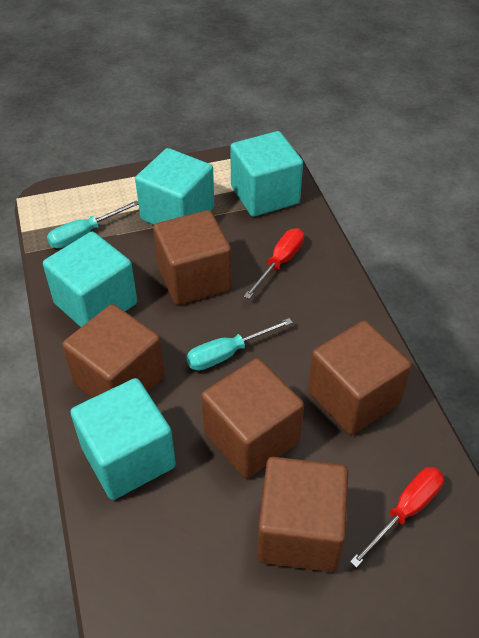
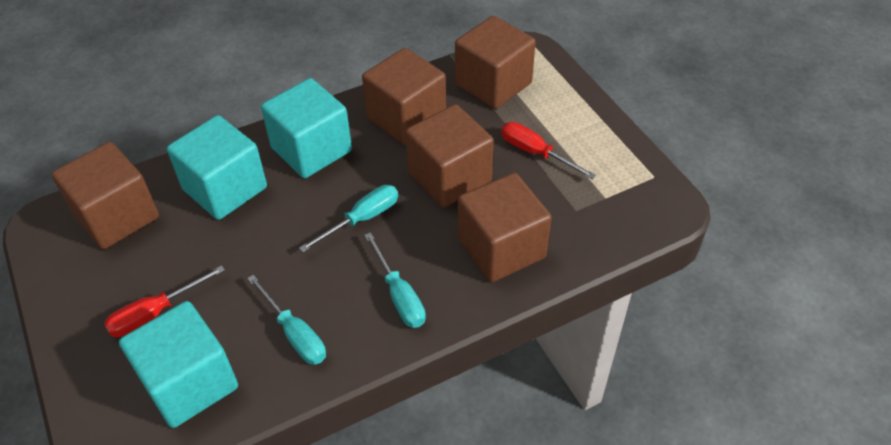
turquoise cube: [43,232,137,327] [70,378,176,500] [135,148,214,225] [230,131,303,217] = 4 -> [119,301,238,428] [167,115,267,220] [261,78,352,178] = 3
turquoise screwdriver: [47,200,139,248] [186,318,293,371] = 2 -> [247,275,326,365] [299,185,398,252] [364,232,426,328] = 3

